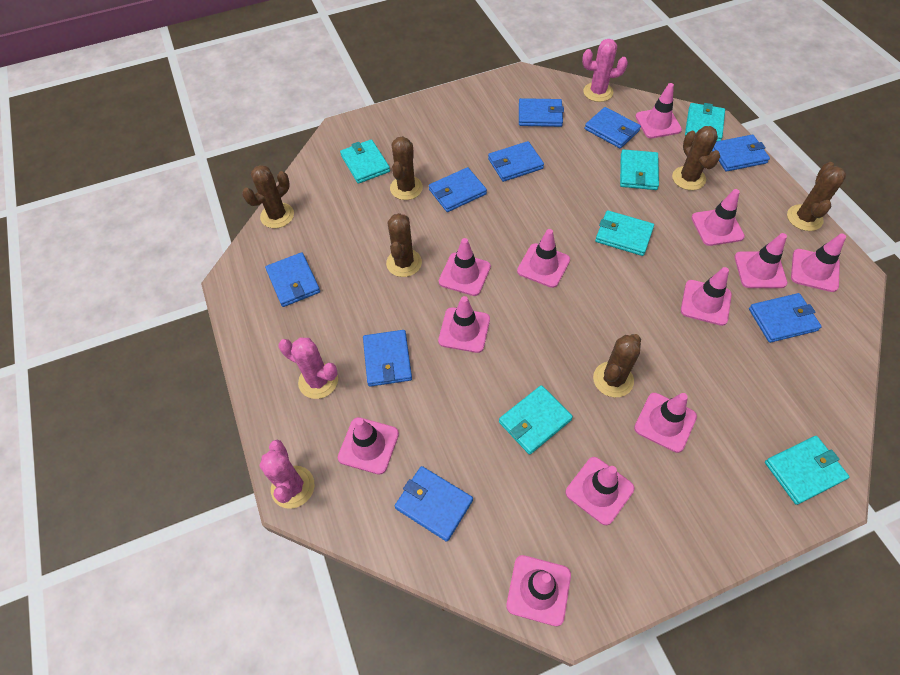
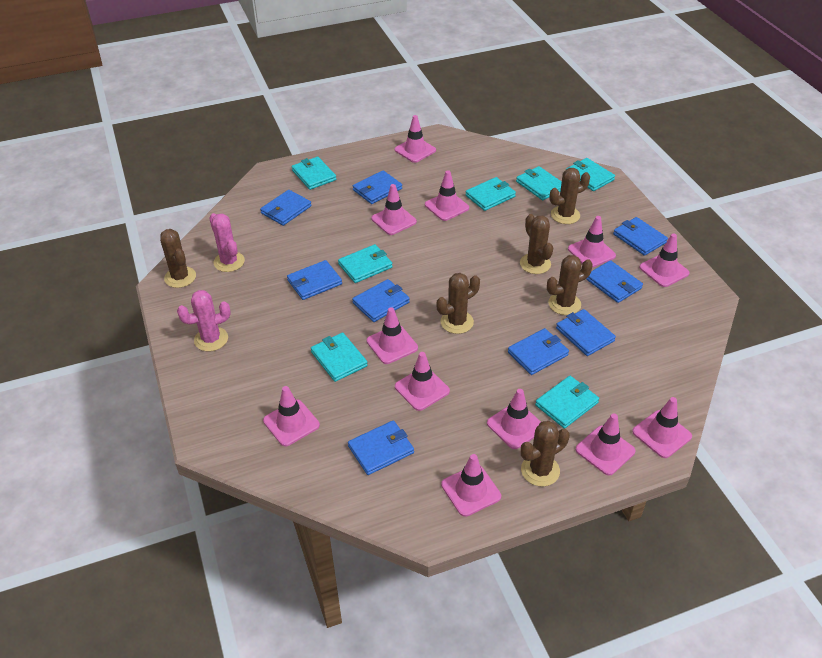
pink cactus: [259,440,314,509] [278,338,338,399] [582,39,628,102] = 3 -> [177,290,231,351] [209,213,245,272] = 2
turquoise wallet: [340,139,390,184] [499,385,573,455] [595,210,654,256] [620,149,659,190] [685,103,725,141] [765,436,850,505] = 6 -> [292,157,336,190] [311,332,368,382] [338,244,393,283] [465,177,516,211] [516,166,562,200] [535,376,599,429] [566,158,615,191] = 7

